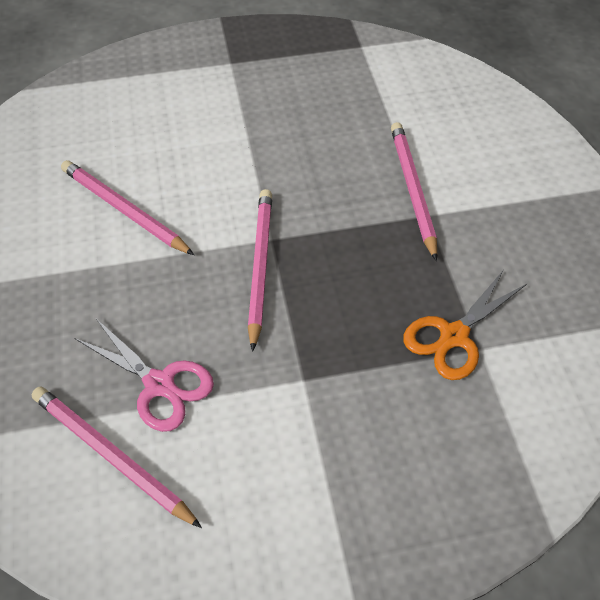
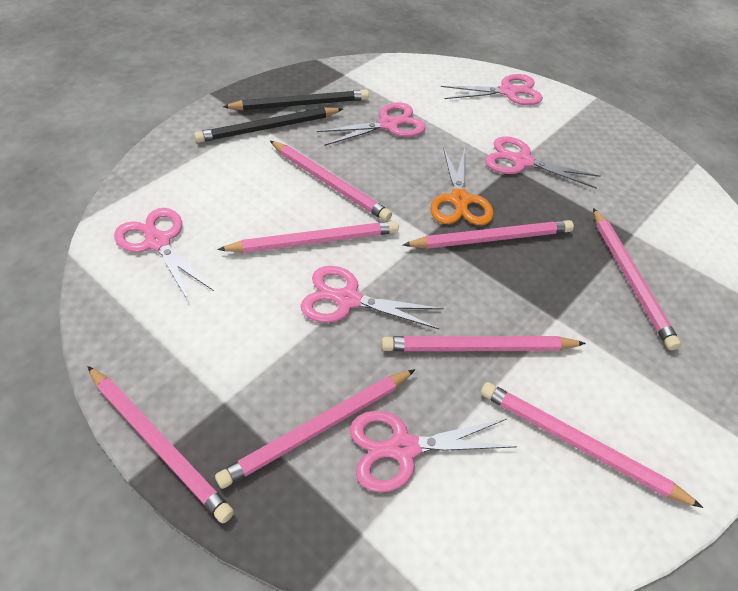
black pencil: none = 0 -> [194,107,343,143] [223,90,369,110] = 2
pink pencil: [31,386,202,528] [61,160,194,255] [248,189,272,352] [391,122,437,261] = 4 -> [87,366,234,523] [215,369,416,489] [217,221,399,253] [270,141,392,222] [382,336,586,351] [403,220,574,249] [480,382,703,508] [593,208,681,350] = 8
pink scissors: [74,319,214,432] = 1 -> [114,208,214,302] [301,266,444,329] [317,102,426,146] [350,411,517,492] [441,74,543,105] [485,136,601,189] = 6

